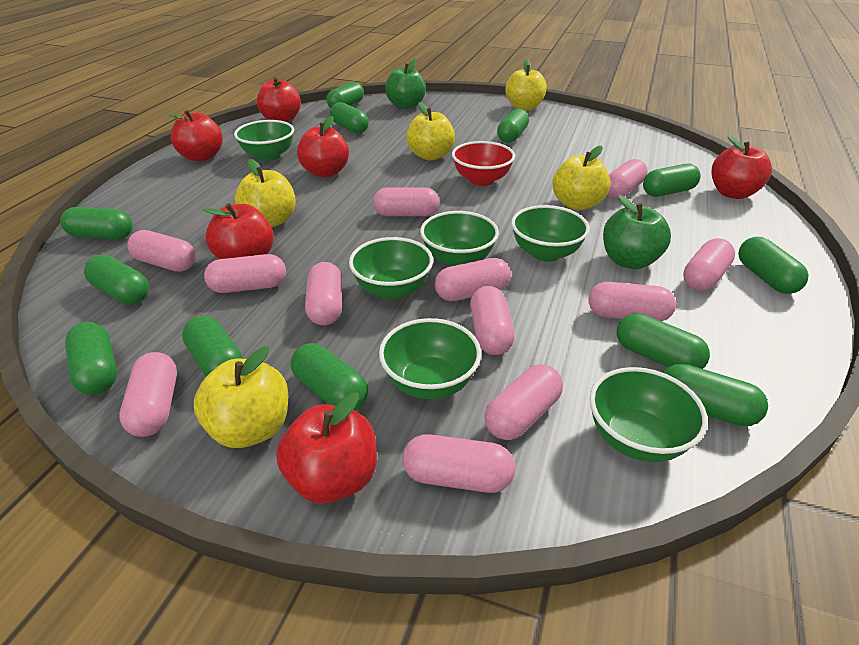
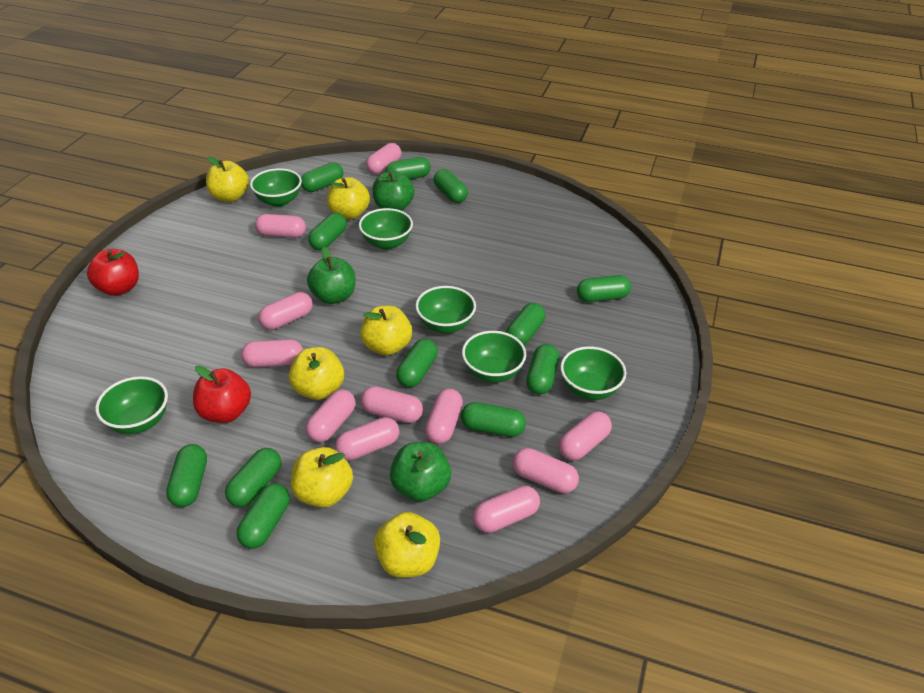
green apple: [385,59,426,109] [603,195,671,269] = 2 -> [307,247,355,304] [372,171,414,211] [390,442,451,502] = 3
pink capsule: [119,352,177,437] [127,230,196,272] [204,254,286,293] [305,262,342,325] [373,187,439,216] [402,434,515,493] [435,258,511,301] [470,286,515,355] [484,364,563,440] [589,282,676,321] [607,159,648,198] [683,238,735,291] = 12 -> [241,339,303,367] [255,214,306,238] [258,292,313,330] [306,389,356,442] [335,417,399,460] [361,386,423,423] [366,143,401,174] [425,389,463,444] [473,486,540,533] [513,448,579,493] [559,411,612,461] = 11
red apple: [169,110,223,161] [203,203,274,259] [257,77,301,122] [276,393,377,504] [297,116,349,177] [711,135,772,199] = 6 -> [87,249,139,296] [193,365,251,423] = 2
red bowl: [452,141,515,186] = 1 -> none = 0
yellow apple: [194,346,288,448] [235,159,296,227] [406,102,455,160] [505,60,547,111] [552,146,611,210] = 5 -> [206,157,249,202] [289,347,344,400] [291,447,353,508] [327,177,370,219] [360,306,412,356] [374,512,440,578] = 6

